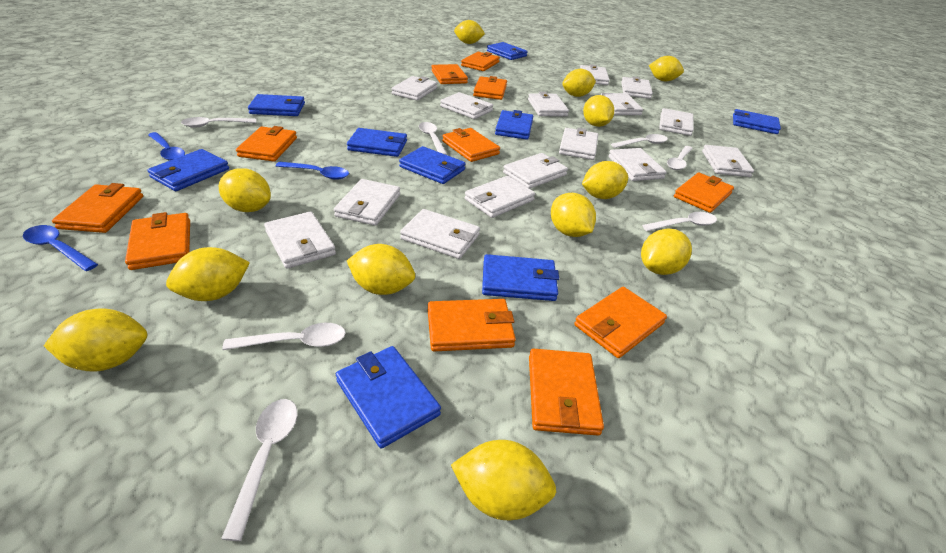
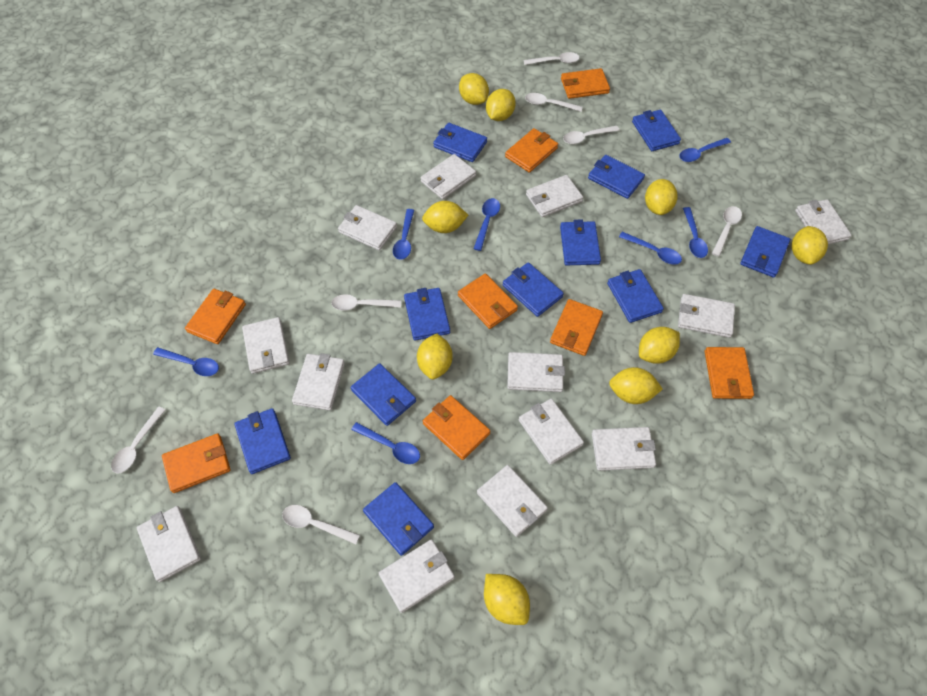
blue spoon: [23,225,98,271] [148,132,185,160] [276,162,349,180] = 3 -> [153,347,219,376] [351,422,420,464] [393,209,414,260] [474,198,500,251] [619,232,682,264] [679,138,731,162] [683,207,708,258] = 7
blue wallet: [147,149,229,191] [248,94,305,116] [336,346,441,449] [347,128,407,157] [399,146,466,184] [482,254,559,301] [487,42,528,60] [495,110,533,140] [733,109,781,134] = 9 -> [234,408,291,474] [351,363,416,426] [363,482,434,556] [404,288,450,341] [433,123,487,162] [503,262,564,317] [560,220,601,265] [588,155,645,199] [607,269,664,323] [632,110,681,151] [740,226,790,278] = 11
orange wallet: [52,183,143,233] [125,212,190,270] [236,126,297,161] [428,299,516,351] [431,64,468,84] [442,128,500,162] [461,52,500,71] [473,76,507,100] [529,349,604,436] [574,287,667,358] [674,173,734,213] = 11 -> [162,433,231,493] [185,289,246,344] [423,395,490,460] [458,273,518,329] [505,128,558,173] [550,299,603,356] [561,68,610,99] [705,347,754,399] = 8
white wallet: [264,212,336,269] [334,179,400,226] [391,76,437,101] [400,209,480,259] [440,92,493,119] [465,176,535,218] [503,153,568,189] [528,92,569,116] [559,128,598,160] [580,64,610,85] [601,93,643,115] [608,148,667,181] [621,77,653,99] [659,108,694,136] [702,145,754,177] = 15 -> [137,506,201,582] [242,317,290,374] [292,353,345,411] [338,205,397,250] [379,539,455,613] [421,154,476,199] [477,465,548,537] [507,352,565,392] [519,399,584,465] [526,175,583,217] [592,427,656,471] [678,294,735,338] [795,199,852,244] = 13
yellow lemon: [44,308,147,372] [166,247,250,301] [219,168,271,212] [347,244,415,295] [451,440,556,520] [454,20,485,44] [551,193,596,237] [563,69,596,97] [582,161,628,199] [583,95,614,127] [641,229,692,275] [649,56,684,81] = 12 -> [417,334,453,379] [422,201,468,233] [459,73,489,105] [484,574,530,625] [486,89,516,121] [609,367,663,404] [639,327,680,364] [645,179,678,215] [792,226,828,265] = 9

